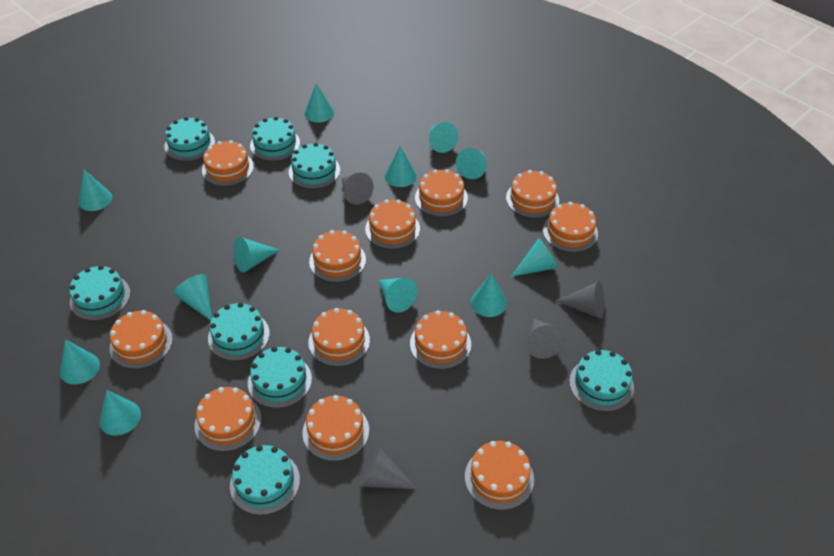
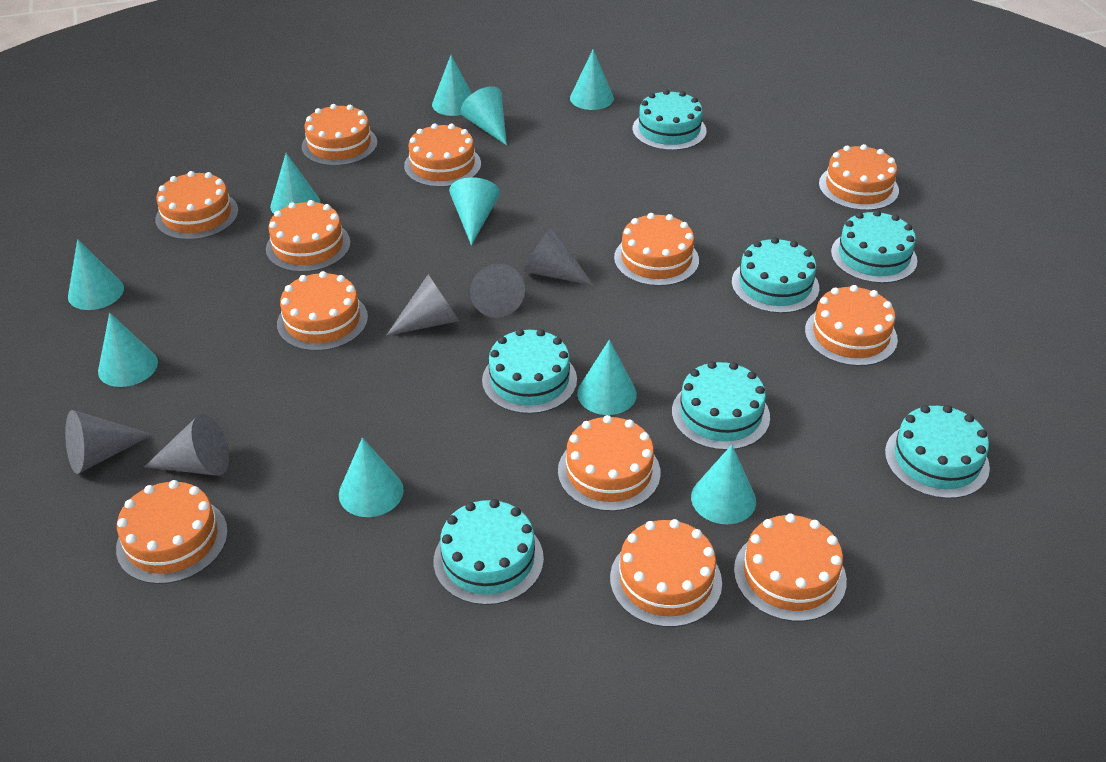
grey cone: [342,173,374,205] [360,446,417,489] [527,319,564,359] [556,281,605,319] = 4 -> [65,410,153,474] [144,414,229,476] [386,274,459,336] [470,264,525,318] [524,227,593,285] = 5
turquoise cake: [69,265,130,321] [164,117,215,161] [208,303,270,361] [230,445,300,515] [248,347,312,408] [250,117,300,161] [289,143,340,189] [569,350,634,412] = 8 -> [434,499,544,605] [482,329,577,414] [633,89,707,151] [672,361,770,450] [732,237,819,313] [831,210,917,283] [885,405,990,499] = 7
turquoise cone: [60,339,100,385] [79,170,112,211] [99,390,141,435] [173,274,212,321] [233,237,279,272] [304,83,334,123] [379,278,417,313] [385,146,417,187] [429,122,458,153] [456,148,486,179] [471,273,507,317] [511,238,558,277] = 12 -> [68,239,124,310] [98,313,158,387] [270,153,321,214] [339,438,404,517] [432,55,472,116] [449,177,500,245] [461,86,507,145] [570,49,614,110] [577,339,637,415] [691,445,756,524] = 10

